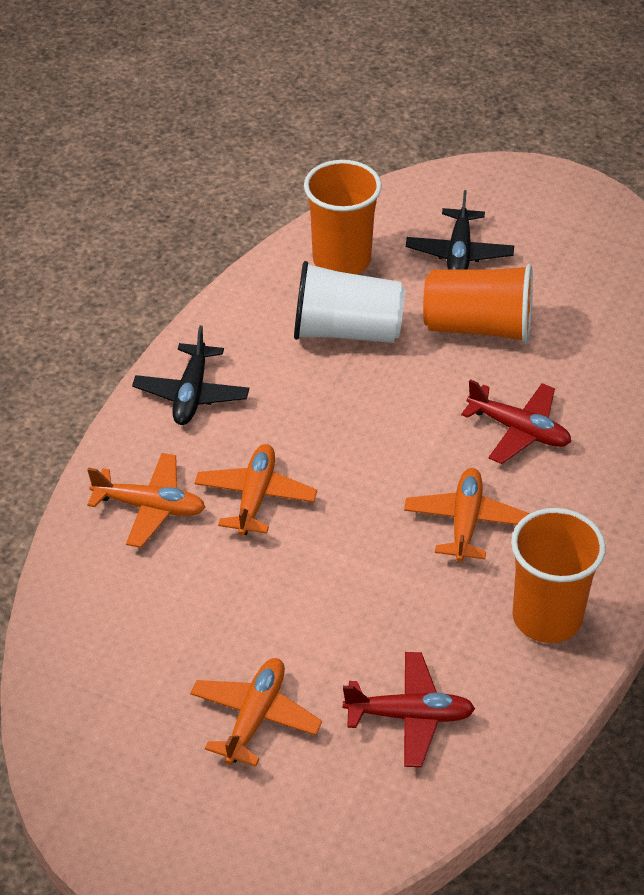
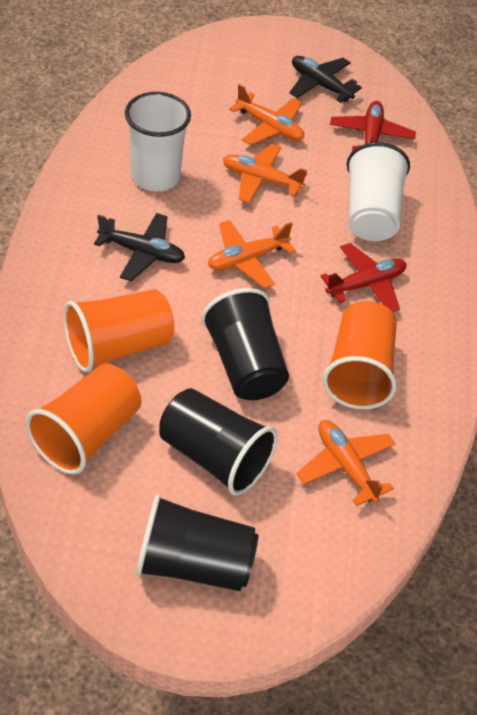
black cup: none = 0 -> [136,494,258,591] [159,388,278,496] [201,288,289,400] = 3
white cup: [294,261,405,343] = 1 -> [125,92,191,191] [347,142,410,241] = 2

